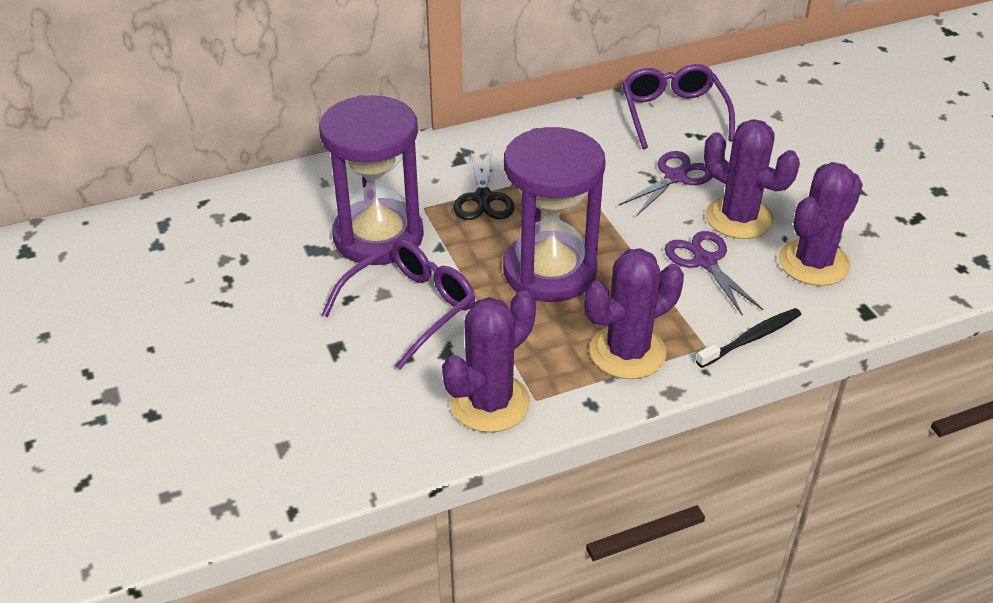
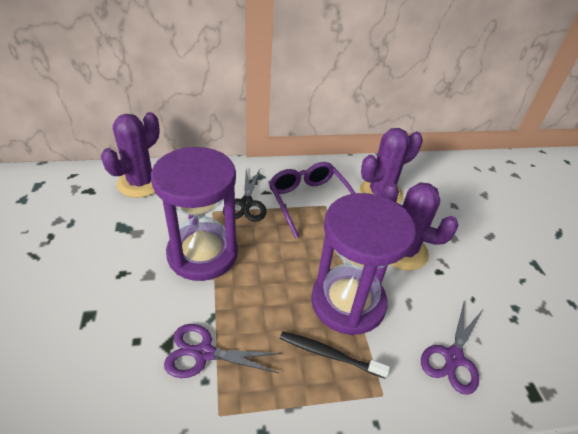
purple cactus: [442,291,536,433] [584,248,684,379] [704,119,800,239] [778,162,863,286] = 4 -> [101,112,160,198] [359,128,423,204] [380,182,458,271] = 3
purple glasses: [321,239,475,370] [622,64,735,149] = 2 -> [269,162,355,238] = 1

